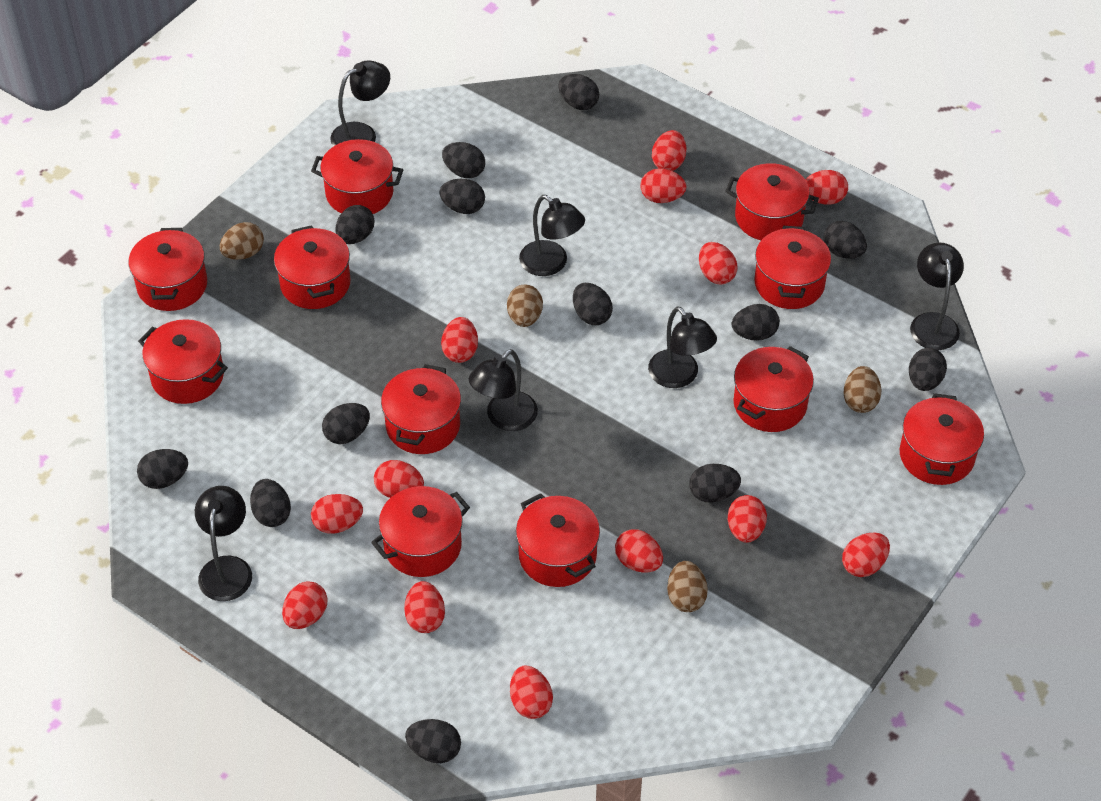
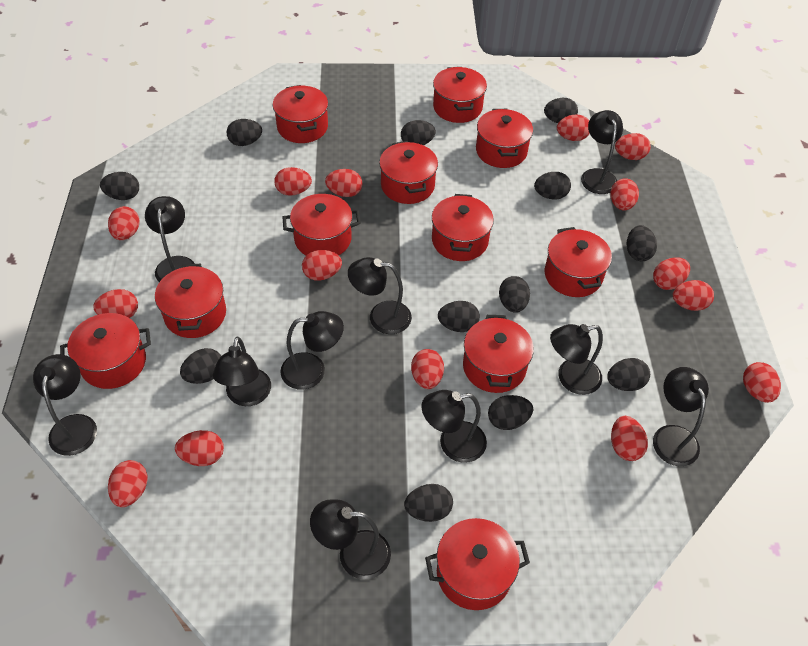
black egg: [137,449,188,489] [250,479,291,527] [322,403,370,444] [336,205,374,244] [405,719,461,763] [439,179,485,214] [442,142,485,178] [558,74,599,110] [573,283,613,325] [689,464,741,503] [732,304,780,341] [823,221,867,259] [909,348,947,391] = 13 -> [100,172,139,200] [180,348,221,384] [226,119,262,146] [401,120,436,145] [404,484,453,522] [438,301,480,332] [488,395,533,430] [499,276,530,313] [534,172,571,199] [544,98,578,123] [607,358,650,391] [627,225,657,261] = 12
black lamp: [195,486,252,601] [330,60,390,146] [469,349,538,431] [519,195,585,276] [648,306,717,388] [910,242,964,350] = 6 -> [33,354,97,456] [145,196,195,282] [213,336,271,406] [280,311,344,390] [310,499,391,580] [348,257,412,334] [421,390,487,463] [550,324,603,395] [581,110,623,194] [653,367,709,466] = 10
brown egg: [220,222,264,260] [507,284,543,327] [667,561,708,612] [844,366,881,413] = 4 -> none = 0
red egg: [282,582,328,629] [311,494,363,534] [374,460,424,498] [404,581,445,633] [441,317,478,363] [510,666,553,719] [615,529,663,573] [640,168,686,203] [652,130,686,171] [699,242,737,284] [728,495,767,543] [805,170,848,205] [842,532,890,577] = 13 -> [93,289,138,318] [108,206,140,240] [108,460,148,507] [175,430,224,466] [274,167,312,196] [302,250,342,281] [325,169,362,197] [411,349,444,389] [557,115,590,141] [610,178,639,210] [611,416,648,461] [615,133,651,160] [653,257,690,290] [673,280,714,311] [743,362,781,403] = 15

